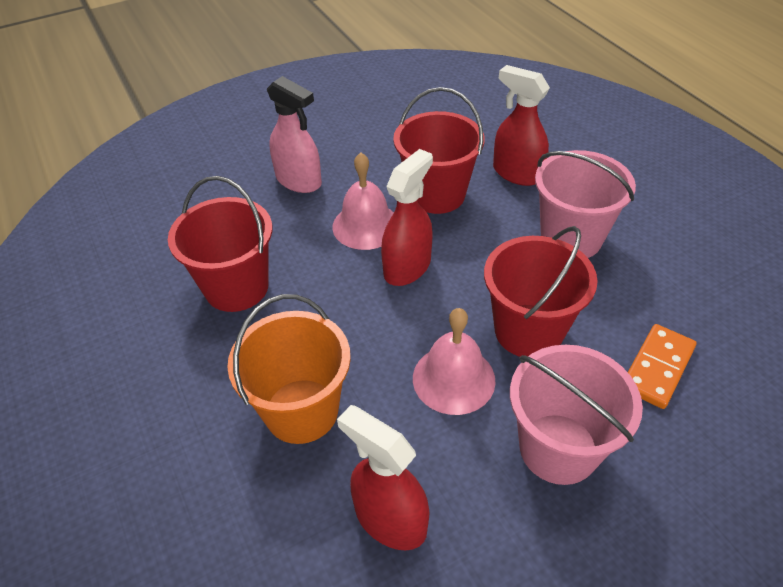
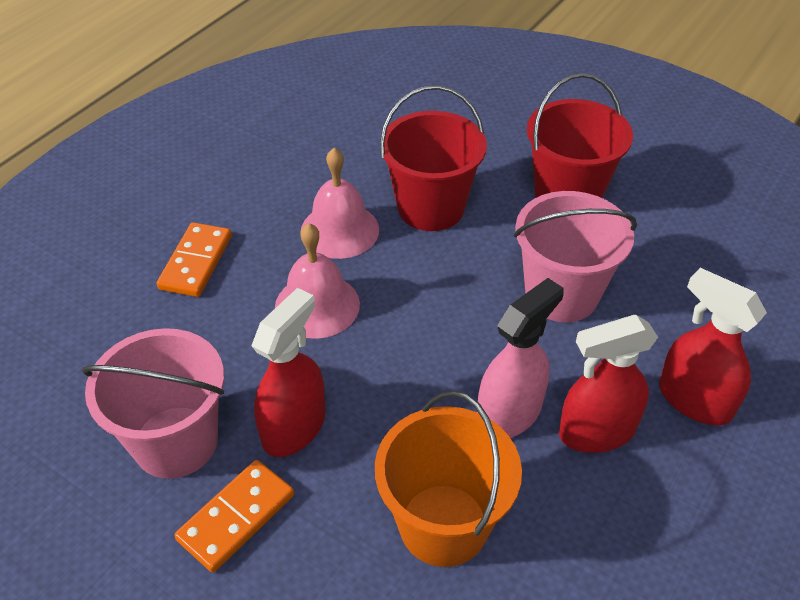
orange domino: [628,324,697,409] = 1 -> [157,222,232,297] [174,460,294,572] = 2
red bucket: [168,176,272,312] [393,87,485,214] [484,226,598,357] = 3 -> [380,85,487,231] [527,73,633,198] = 2

